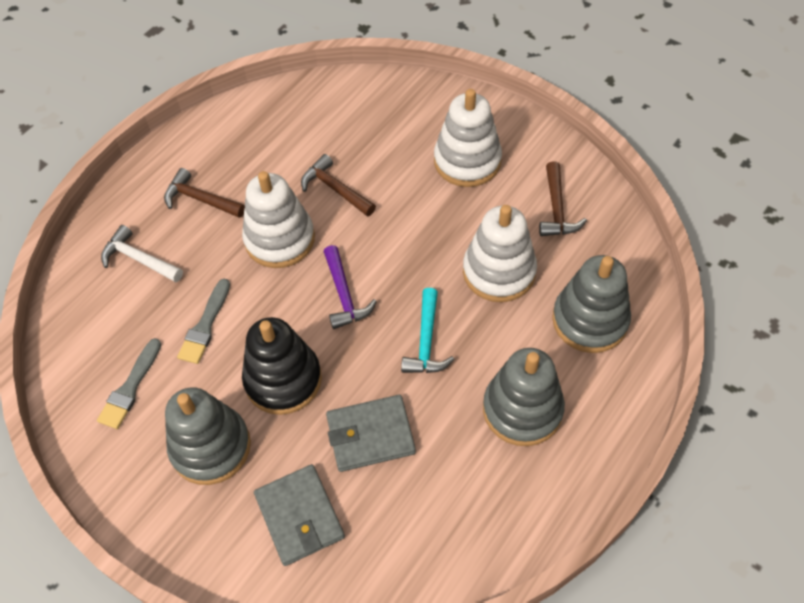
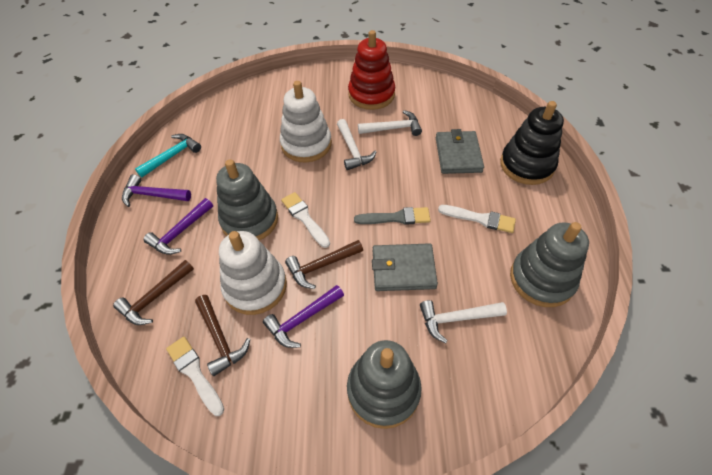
grey brush: [97,338,161,429] [177,279,230,364] = 2 -> [354,207,431,225] = 1
purple hammer: [324,245,377,329] = 1 -> [122,174,191,207] [143,198,213,255] [263,285,344,348] = 3
red stacking toy: none = 0 -> [348,30,395,110] = 1
white brush: none = 0 -> [166,336,224,416] [281,192,330,248] [438,205,516,233] = 3
white hammer: [101,225,183,282] = 1 -> [337,119,376,170] [358,110,422,136] [420,300,507,343] = 3
white stacking toy: [242,171,315,268] [434,89,502,187] [463,205,537,302] = 3 -> [219,231,287,315] [280,81,332,162] = 2

